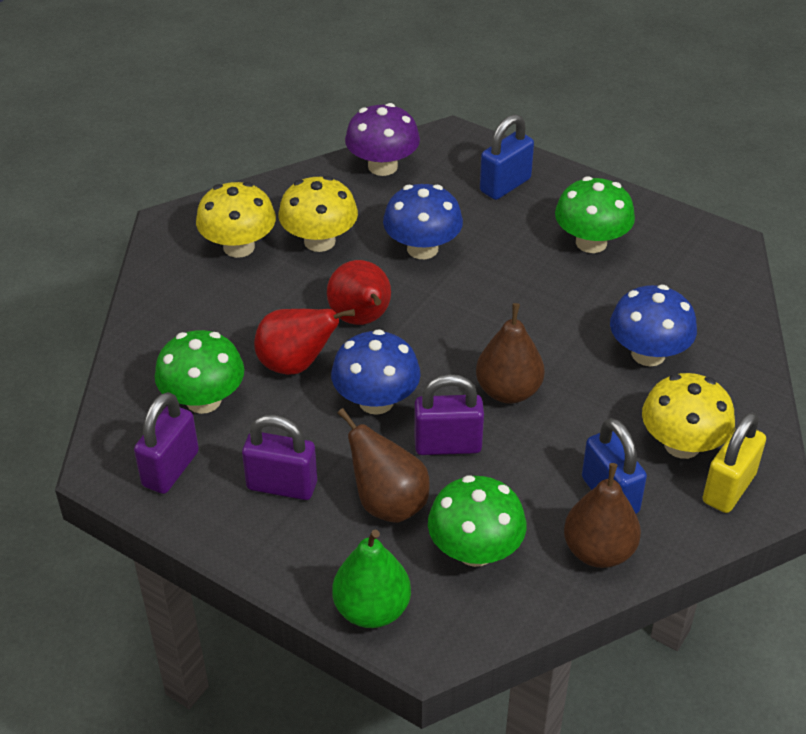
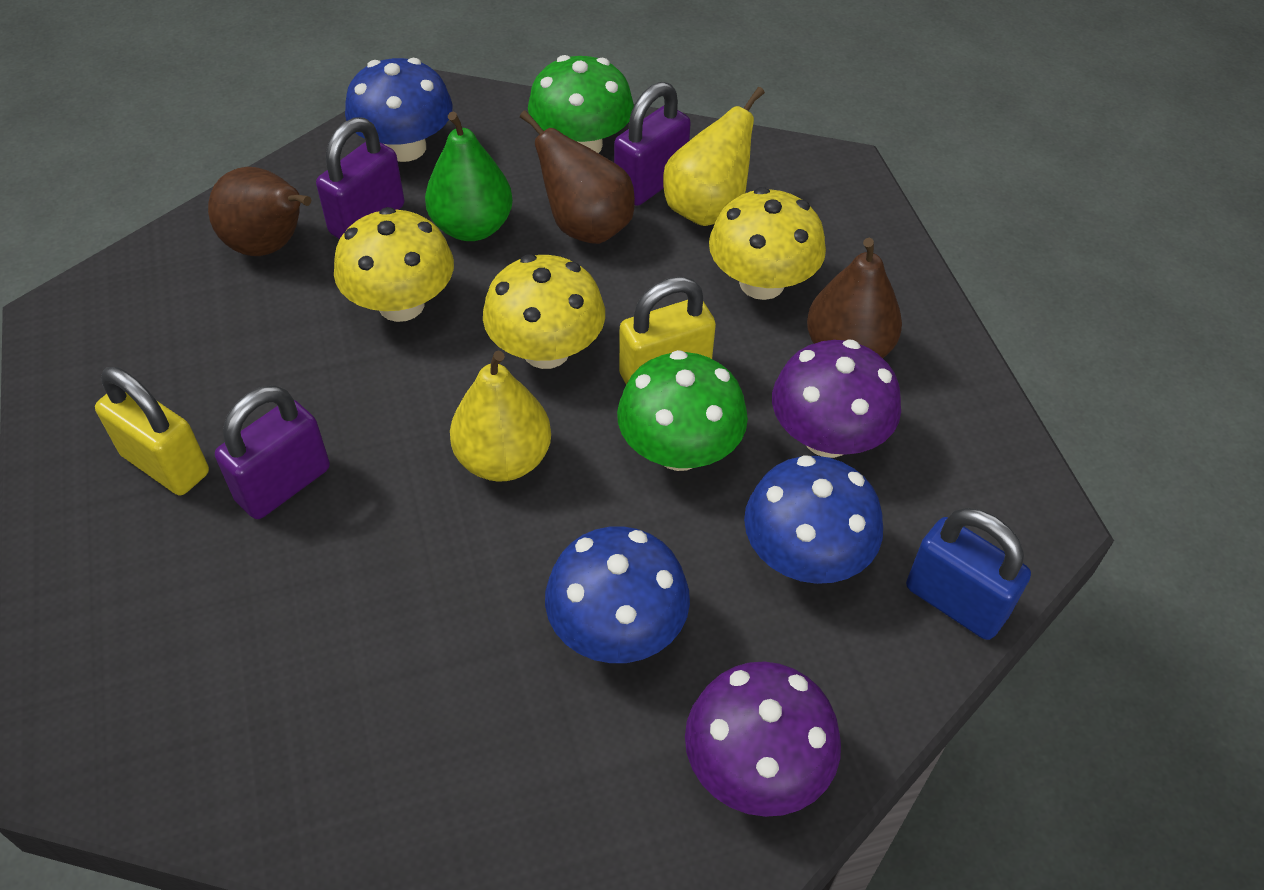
blue padlock: [480,114,534,200] [582,418,647,514] = 2 -> [906,508,1031,640] = 1
green mushroom: [154,330,244,414] [428,475,526,567] [555,176,635,253] = 3 -> [528,55,634,153] [617,350,748,471] = 2
purple mushroom: [345,103,420,176] = 1 -> [685,661,841,817] [772,340,901,458] = 2
red pear: [254,309,355,375] [327,260,391,325] = 2 -> none = 0
yellow padlock: [702,412,766,513] = 1 -> [95,367,209,495] [619,277,716,385] = 2
yellow pear: none = 0 -> [450,350,551,482] [663,87,765,226] = 2

